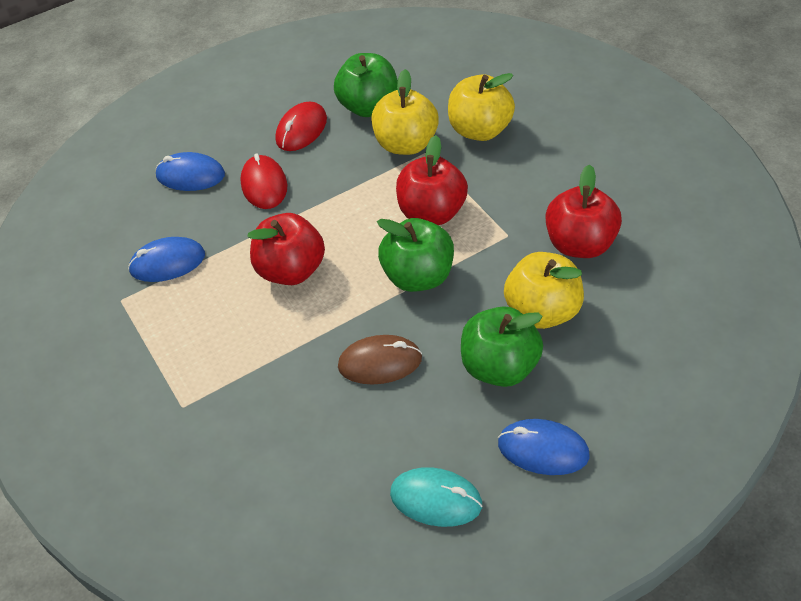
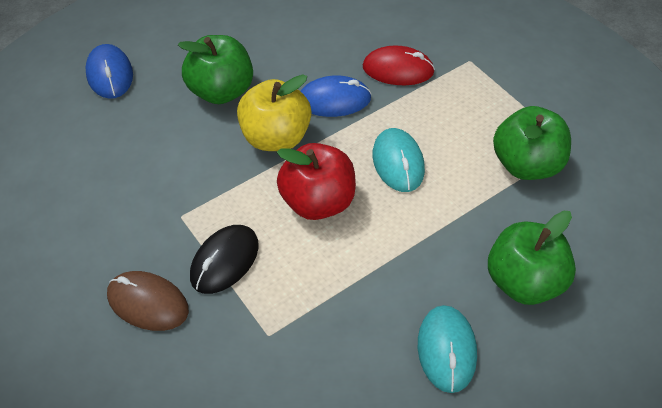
black mouse: none = 0 -> [190,225,259,294] = 1
blue mouse: [128,237,205,282] [156,152,225,191] [498,419,590,475] = 3 -> [85,44,133,99] [301,75,372,117] = 2
red apple: [247,213,325,285] [396,135,468,225] [545,164,622,258] = 3 -> [277,143,356,220] = 1
red mouse: [241,153,287,209] [276,102,327,151] = 2 -> [363,45,435,85] = 1
turquoise mouse: [390,467,483,527] = 1 -> [373,128,425,192] [418,305,477,393] = 2
yellow apple: [371,69,439,155] [448,73,515,141] [504,252,584,329] = 3 -> [237,74,312,151] = 1

